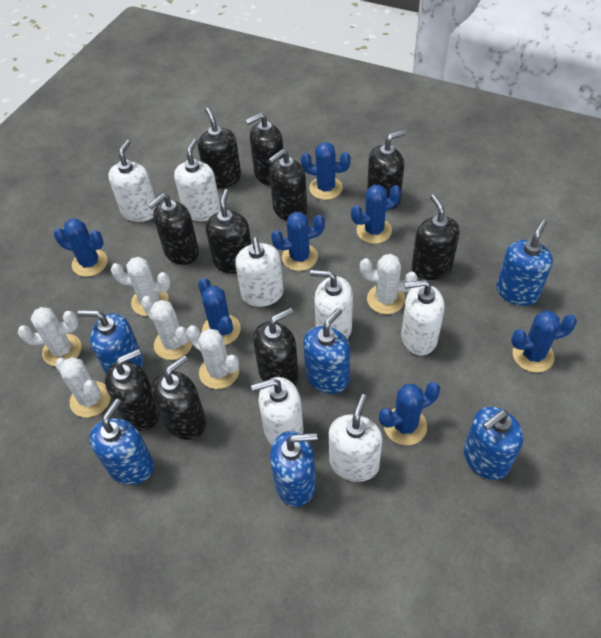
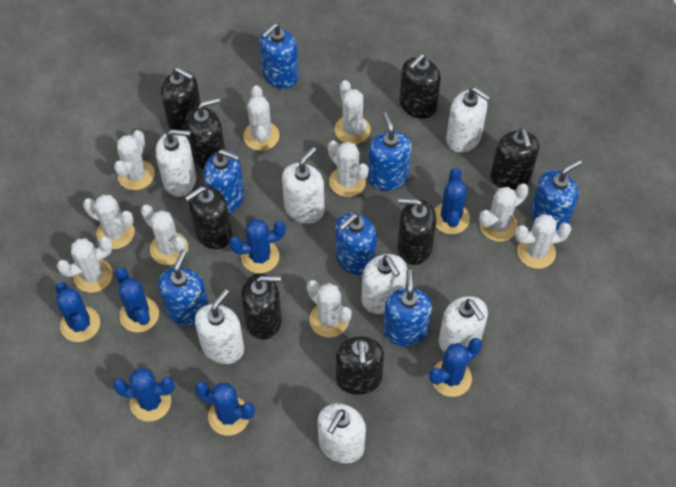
black soap dispenser: [105,349,160,431] [148,193,199,265] [151,355,206,440] [198,108,241,188] [206,189,251,274] [245,113,283,186] [253,308,299,385] [268,149,307,221] [367,130,406,210] [412,194,460,280] = 10 -> [161,67,201,130] [185,97,225,169] [185,186,232,249] [241,273,282,340] [336,337,384,395] [397,198,436,265] [399,54,441,119] [490,128,540,190] = 8
blue soap dispenser: [77,310,143,374] [89,399,154,485] [270,431,317,507] [303,308,350,394] [464,407,524,480] [496,219,553,306] = 6 -> [158,249,209,326] [204,149,244,214] [259,23,299,89] [335,213,377,275] [368,112,412,191] [383,270,432,346] [530,160,582,231] = 7
white cactus: [18,307,82,366] [55,357,111,417] [111,257,171,316] [141,296,192,360] [187,325,239,389] [360,254,418,314] = 6 -> [57,237,113,293] [83,195,135,249] [114,130,155,190] [141,205,188,265] [243,85,279,151] [307,280,352,338] [328,140,369,197] [335,80,370,144] [479,184,529,242] [515,214,571,269] = 10

